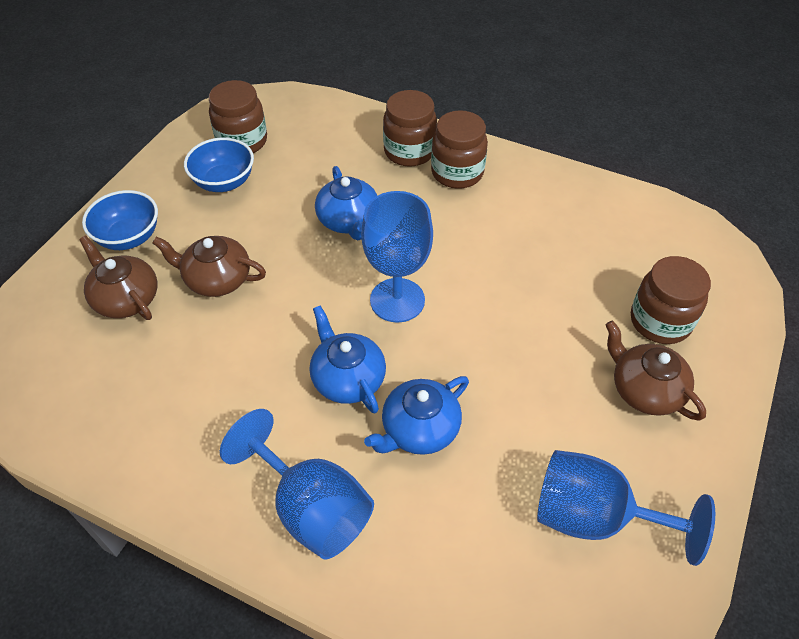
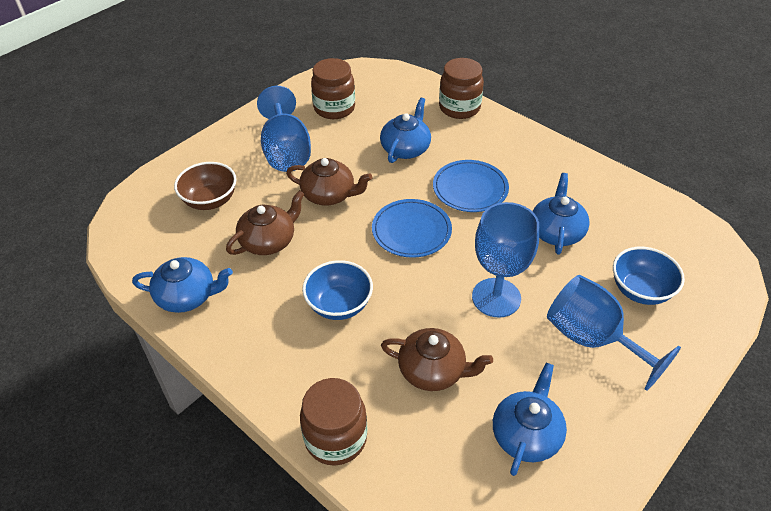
blue plate: none = 0 -> [372,199,452,258] [433,160,509,212] = 2
blue teapot: [310,306,386,413] [315,166,378,240] [364,376,469,455] = 3 -> [132,257,233,313] [380,98,431,163] [493,363,567,476] [532,173,590,255] = 4
brown bowl: none = 0 -> [174,162,237,210] = 1
brown jar: [209,80,267,153] [383,90,437,167] [431,110,488,189] [631,256,711,344] = 4 -> [300,378,367,466] [311,58,355,119] [439,58,484,119] = 3

